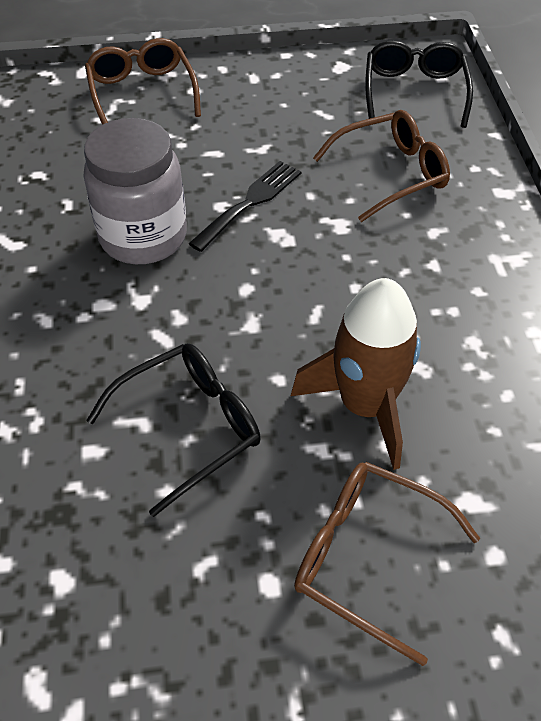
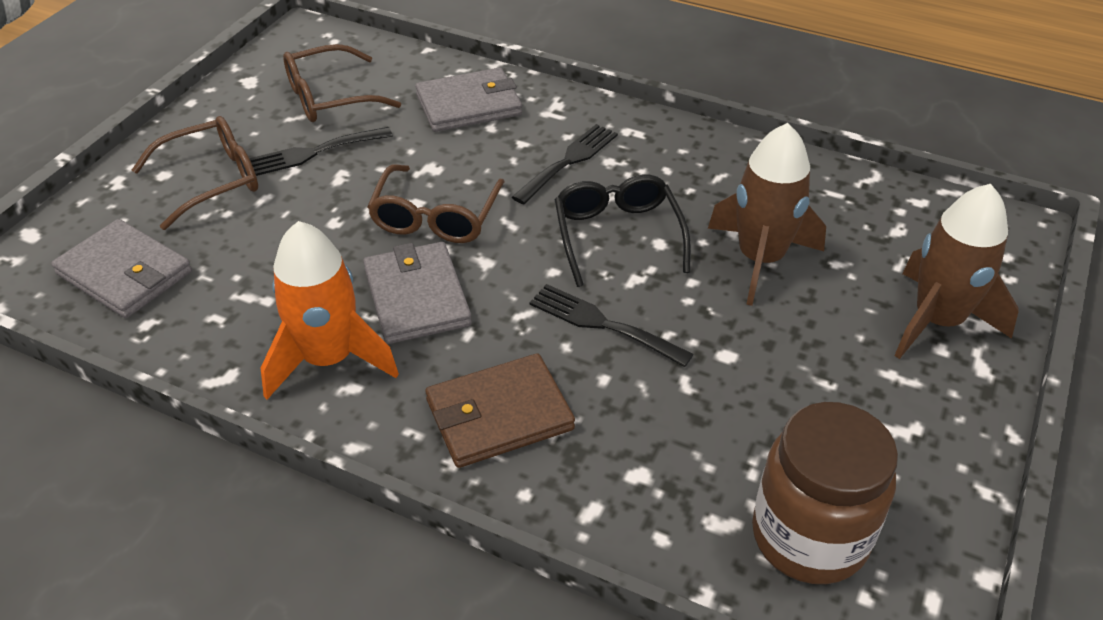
black fork: [188,161,301,252] = 1 -> [249,127,393,176] [512,124,618,205] [529,284,694,367] = 3
black glasses: [86,343,261,517] [365,40,473,128] = 2 -> [555,175,691,287] = 1
brown jar: none = 0 -> [752,402,898,584] = 1
brown rocket: [291,278,421,470] = 1 -> [708,123,826,306] [894,184,1018,359] = 2
brown wallet: none = 0 -> [425,353,575,468] = 1
grey jar: [84,118,187,264] = 1 -> none = 0
grey wallet: none = 0 -> [51,219,192,318] [363,242,472,344] [415,68,522,132] = 3
orange rocket: none = 0 -> [261,221,399,399] = 1

